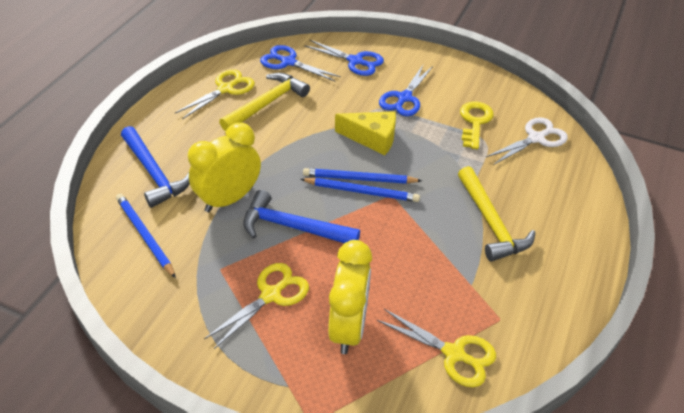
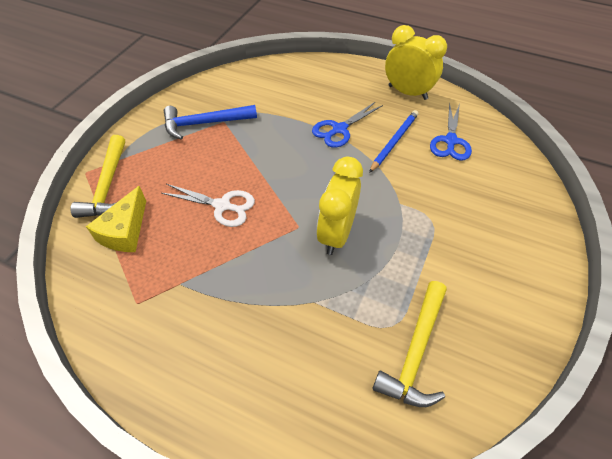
blue hammer: [121,126,190,208] [243,190,360,243] = 2 -> [164,105,257,140] = 1
blue pencil: [116,194,176,278] [301,178,420,202] [303,168,422,184] = 3 -> [369,110,419,173] = 1
blue scissors: [260,45,341,82] [304,40,384,76] [379,65,433,116] = 3 -> [312,101,383,148] [430,103,472,161] = 2
yellow key: [460,102,494,149] = 1 -> none = 0
yellow scissors: [175,69,255,119] [204,263,309,349] [377,309,496,387] = 3 -> none = 0

